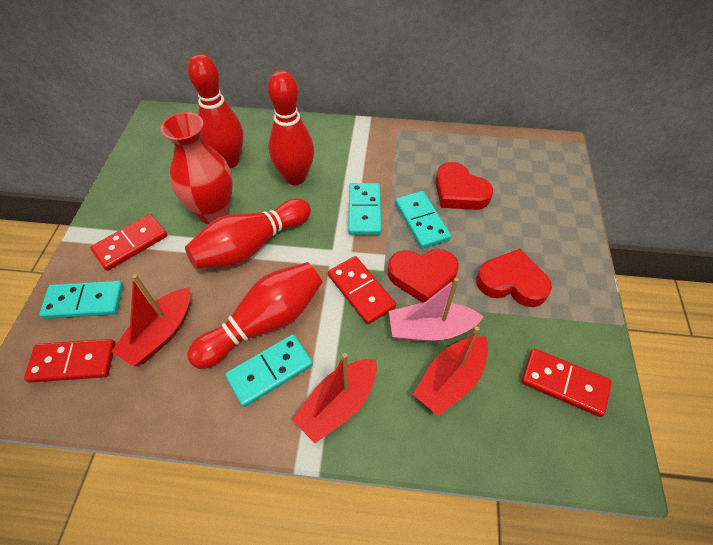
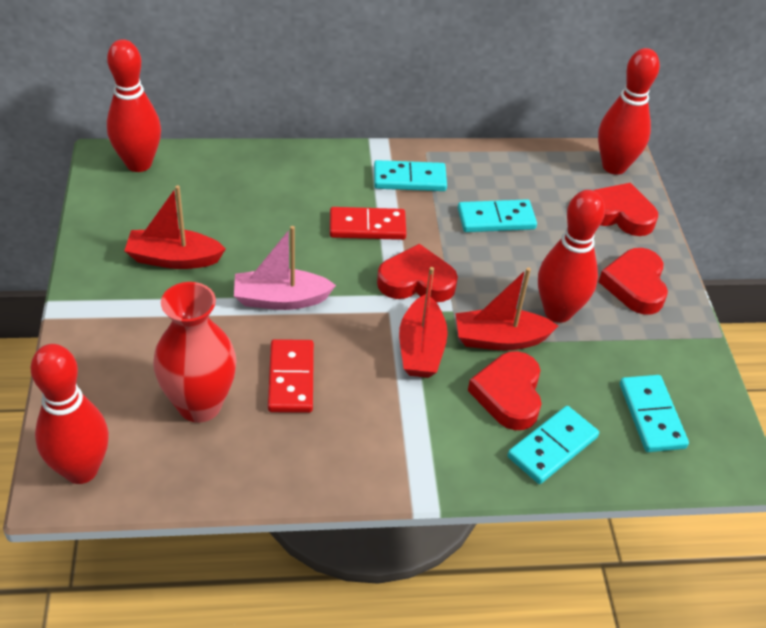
red domino: [24,339,115,383] [90,214,167,271] [328,256,396,324] [521,349,612,417] = 4 -> [268,339,314,413] [330,207,406,240] = 2
red heart: [388,249,459,303] [435,162,493,210] [476,249,552,307] = 3 -> [377,244,458,302] [468,351,542,430] [593,183,658,236] [598,248,668,315] = 4

